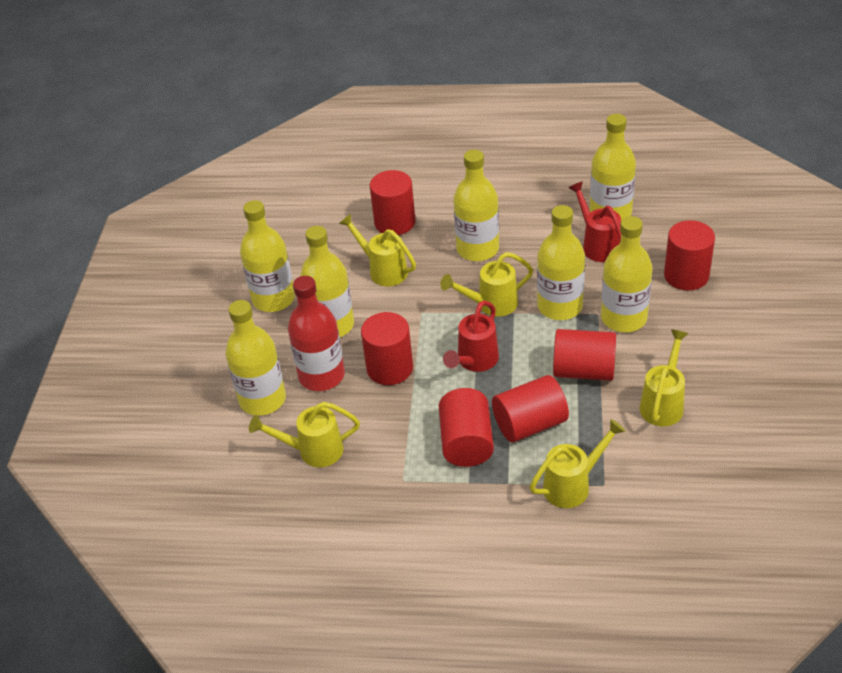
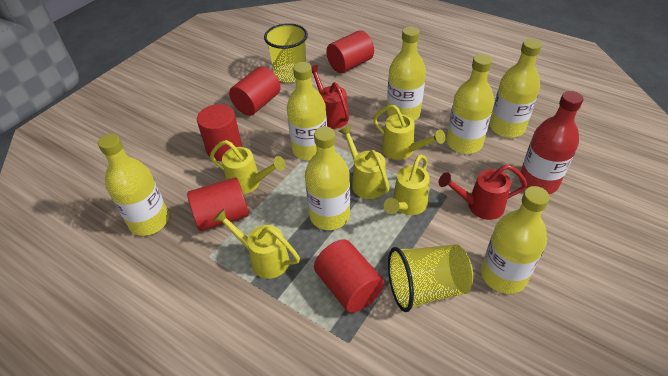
red cylinder: [361,312,413,385] [370,170,416,235] [439,388,494,467] [492,375,569,443] [553,329,616,381] [664,220,715,291] = 6 -> [187,177,249,231] [197,104,242,161] [229,66,281,116] [314,240,384,313] [326,30,374,73] = 5
yellow cup: none = 0 -> [264,23,308,82] [388,244,473,312] = 2

